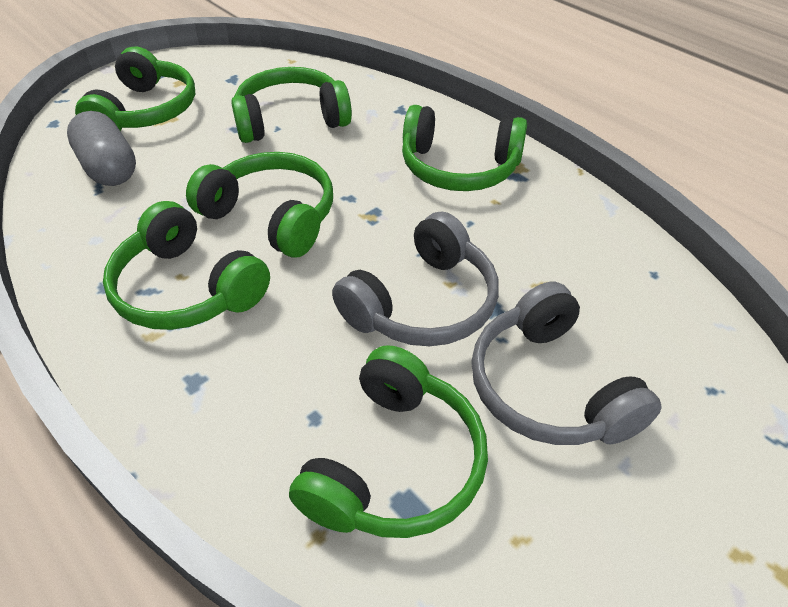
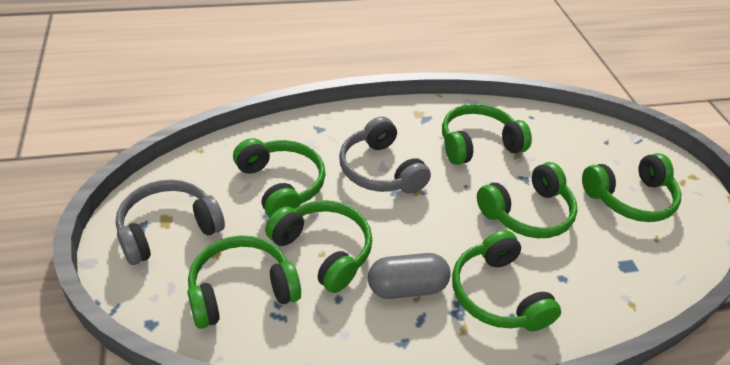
green headphones: [75,46,195,131] [103,201,270,330] [186,152,333,258] [231,67,352,143] [289,345,488,538] [402,105,527,191] = 6 -> [188,235,301,329] [233,138,326,217] [265,200,372,293] [442,103,532,165] [452,230,561,331] [477,162,578,238] [582,153,681,222] = 7

